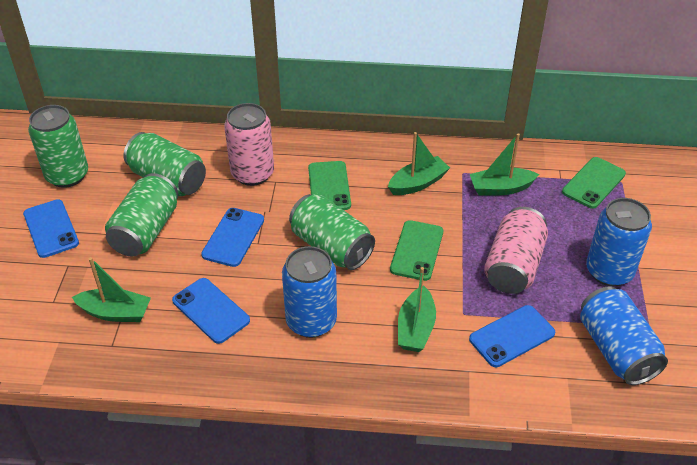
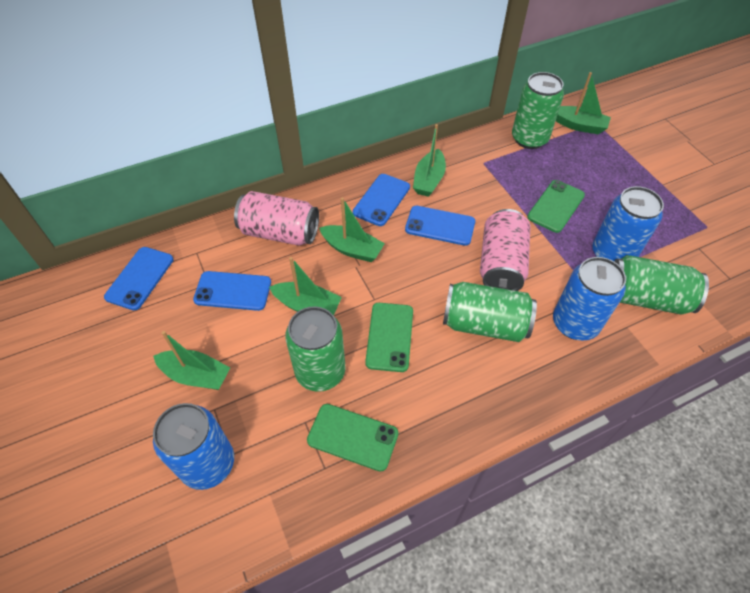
green boat: [72,257,151,322] [388,132,450,195] [398,267,436,352] [470,133,539,196] = 4 -> [153,331,230,390] [269,257,342,316] [319,197,385,262] [413,124,446,197] [556,72,611,134] = 5

